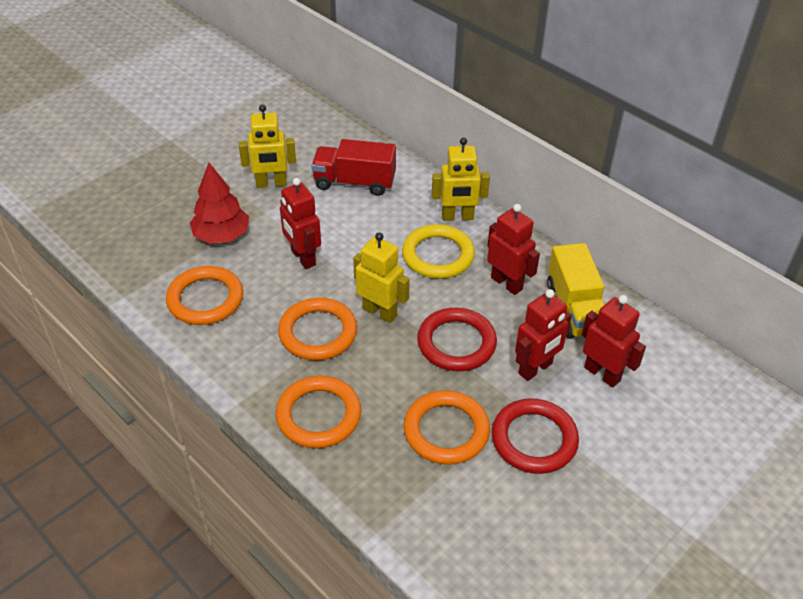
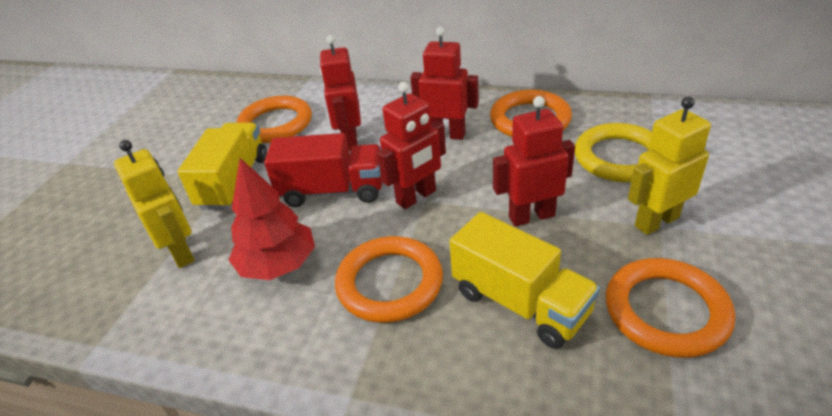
red ring: [417,308,497,371] [492,398,579,474] = 2 -> none = 0
yellow robot: [239,105,296,188] [353,232,410,323] [432,137,490,221] = 3 -> [114,140,195,268] [628,97,711,235] = 2
yellow truck: [547,243,605,339] = 1 -> [177,123,267,210] [450,212,600,349] = 2

